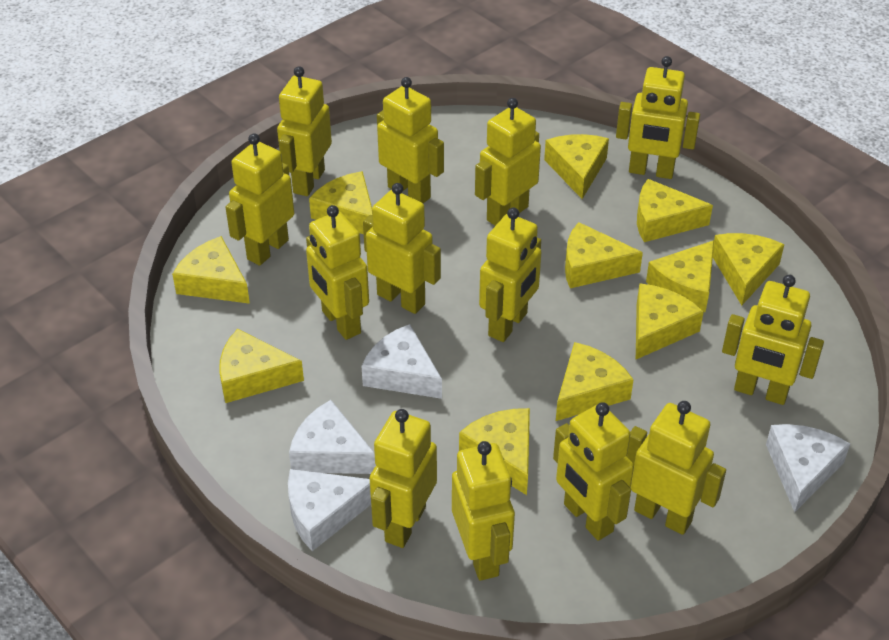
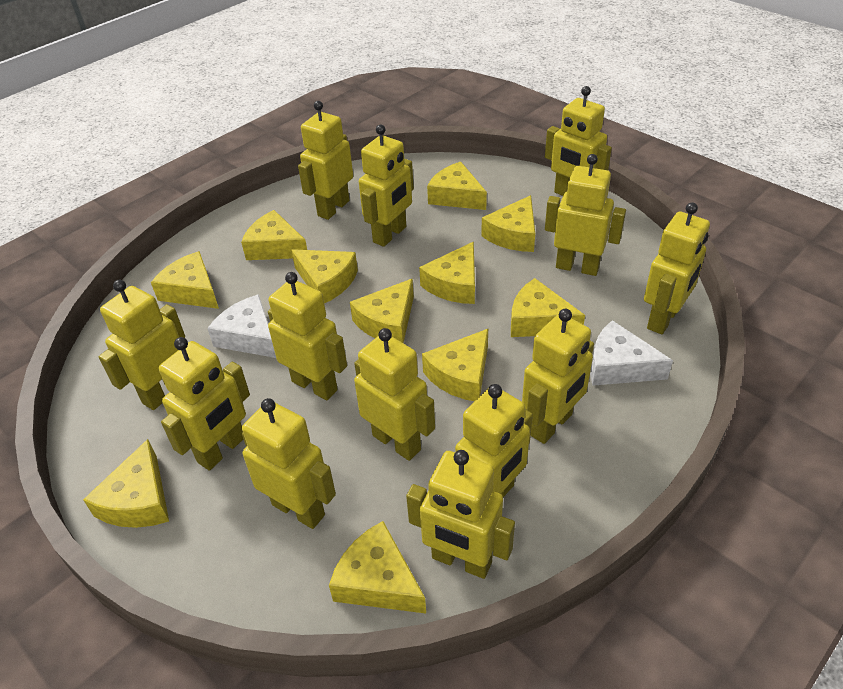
white cheese: [288,469,371,551] [289,400,376,474] [362,324,442,399] [766,424,850,512] = 4 -> [207,294,276,358] [591,320,673,386] = 2

